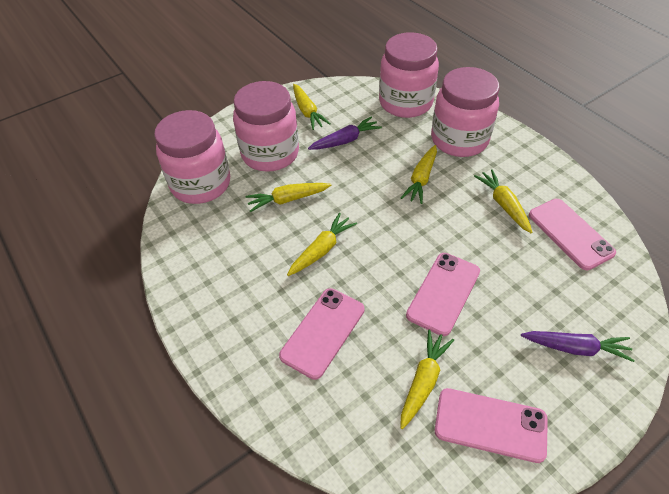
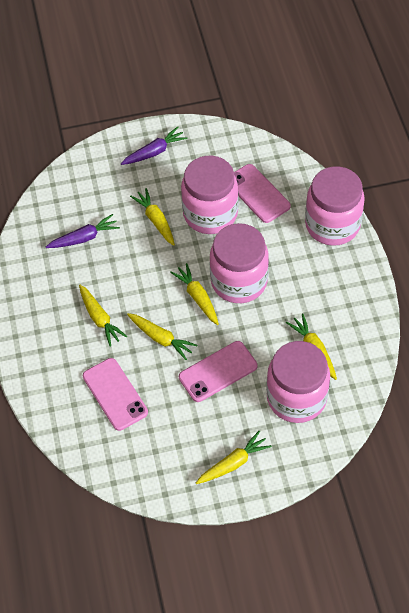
pink phone: [279,288,364,380] [406,253,480,336] [435,388,548,463] [529,199,616,270] = 4 -> [83,358,148,431] [179,341,257,402] [234,164,291,223] = 3

